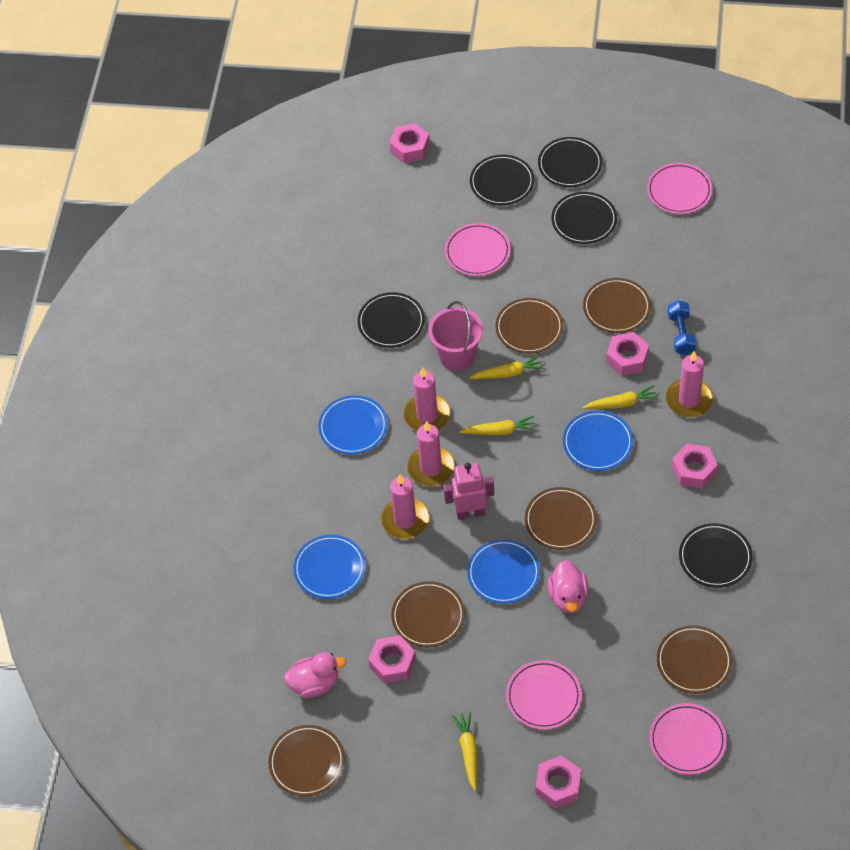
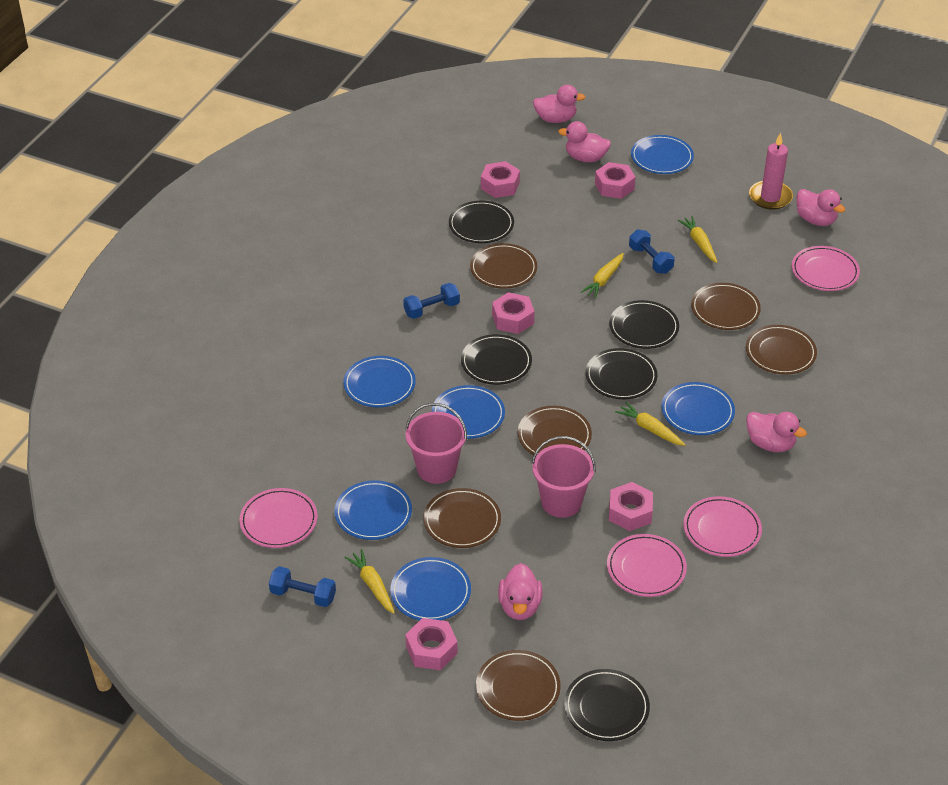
blue dumbbell: [668,300,696,355] = 1 -> [269,566,336,607] [403,283,460,319] [629,230,674,274] = 3
blue plate: [293,535,366,599] [318,395,388,454] [467,539,540,604] [563,411,633,471] = 4 -> [335,480,412,540] [343,356,416,407] [390,557,471,621] [432,385,505,439] [631,135,694,174] [661,382,735,435] = 6
pink bucket: [428,301,483,371] = 1 -> [405,403,467,484] [531,436,596,518] = 2
pink candle: [381,475,429,539] [403,367,451,431] [407,421,455,486] [666,351,714,417] = 4 -> [749,133,793,210] = 1
pink duck: [284,652,346,698] [548,560,588,613] = 2 -> [498,563,543,620] [533,85,585,123] [558,121,611,162] [746,412,807,452] [796,189,845,226] = 5
pink robot: [444,463,494,520] = 1 -> none = 0

